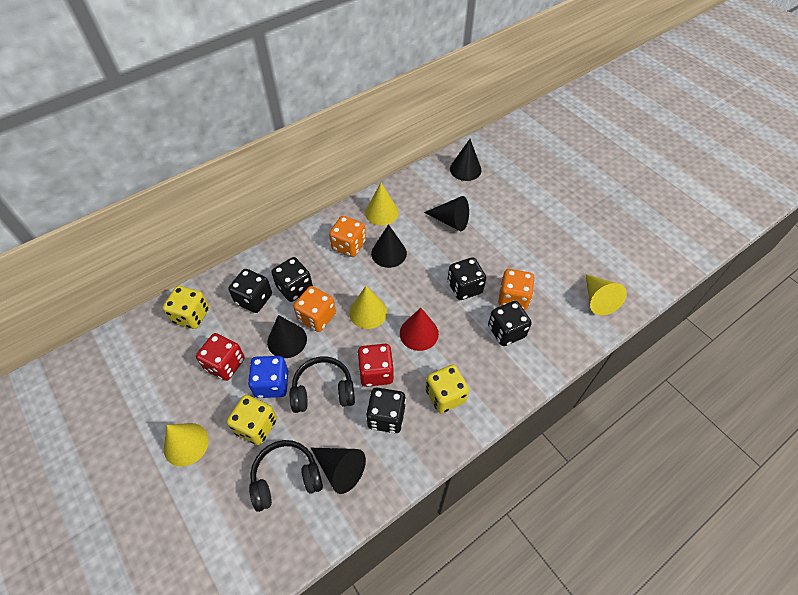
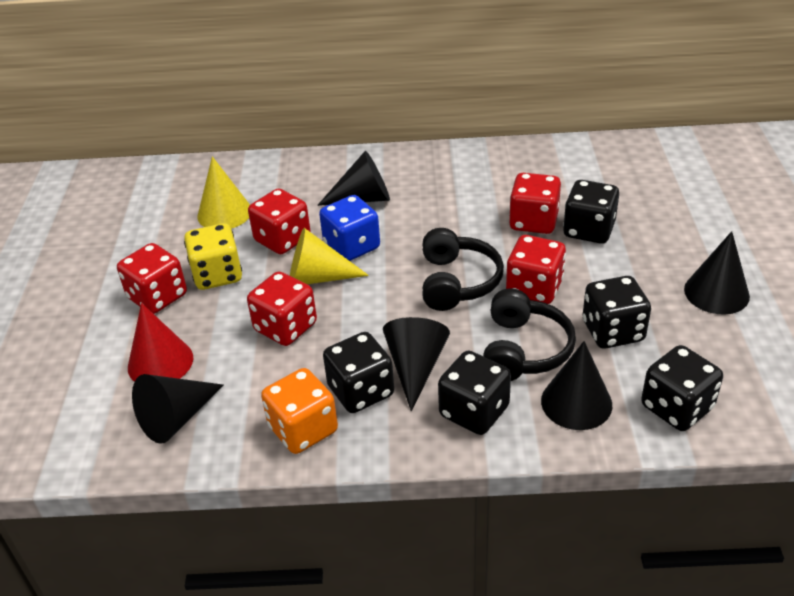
orange dice: [293,286,336,332] [329,216,366,257] [498,269,535,310] = 3 -> [261,368,338,454] = 1
red dice: [196,333,245,381] [357,344,394,387] = 2 -> [117,243,187,314] [247,271,317,346] [248,189,311,254] [506,235,566,304] [509,173,561,234] = 5
yellow cone: [164,423,209,467] [349,286,387,329] [365,183,399,225] [585,274,627,315] = 4 -> [197,156,250,229] [290,228,369,284] = 2
yellow dice: [163,286,209,329] [227,395,277,445] [425,365,469,413] = 3 -> [184,223,242,290] = 1

